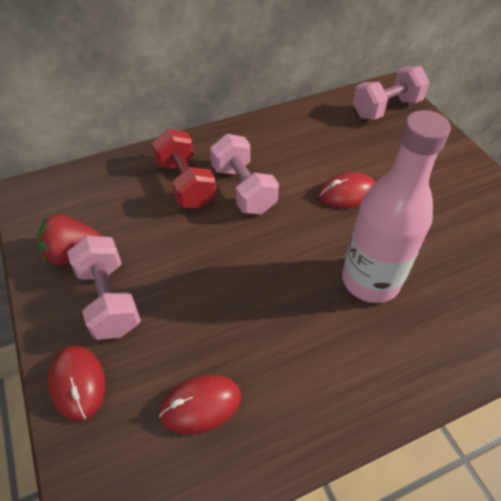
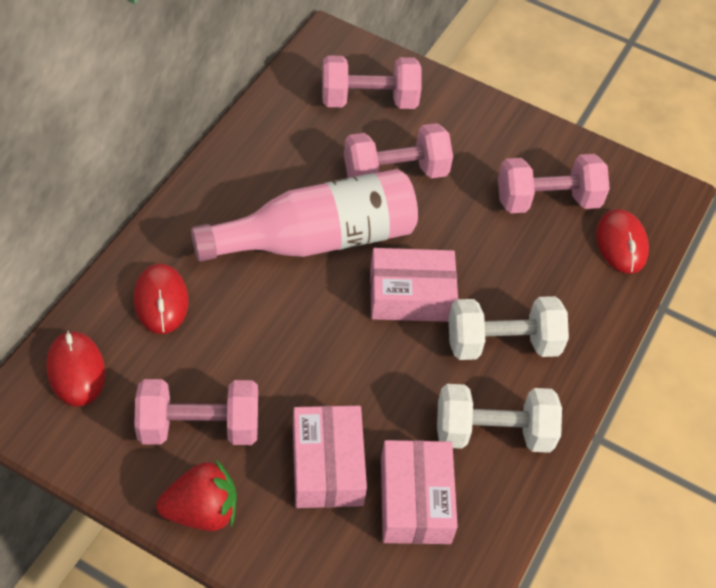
pink box: none = 0 -> [293,406,367,508] [370,248,458,322] [381,440,458,544] = 3
pink dumbbell: [67,236,141,340] [210,134,279,214] [353,66,430,120] = 3 -> [134,379,258,445] [322,55,421,109] [344,123,453,178] [498,154,610,213] = 4
red dumbbell: [152,129,217,209] = 1 -> none = 0
white dumbbell: none = 0 -> [437,384,562,453] [448,296,569,360] = 2

